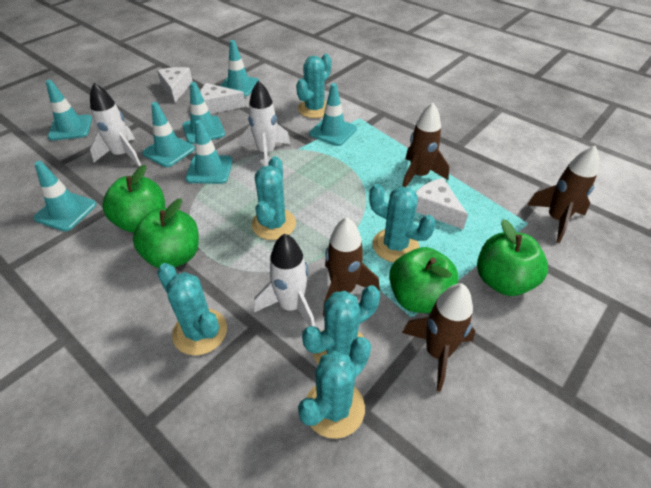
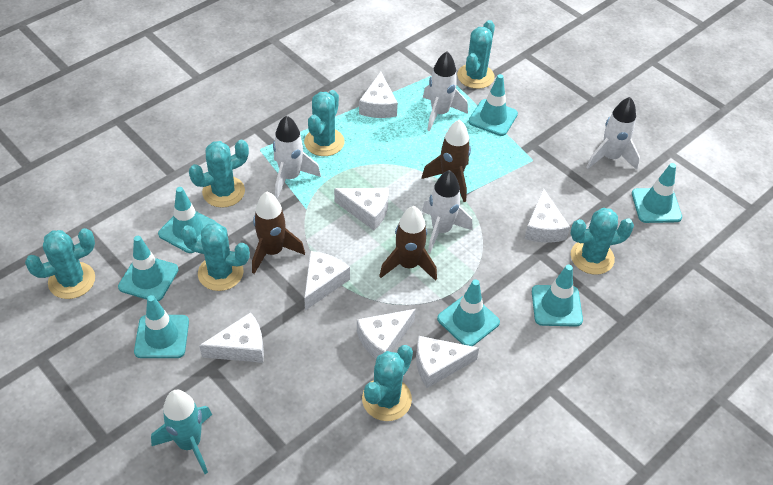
brown rocket: [323,217,380,316] [402,103,449,187] [402,284,475,392] [527,146,599,243] = 4 -> [252,192,305,274] [379,206,437,281] [421,119,471,202] = 3
green apple: [102,165,165,233] [133,199,199,268] [389,247,459,313] [477,219,548,296] = 4 -> none = 0
turquoise cactus: [157,263,227,356] [251,156,296,240] [296,54,331,118] [298,337,371,439] [302,285,380,364] [369,184,436,262] = 6 -> [25,228,95,299] [181,223,250,291] [189,140,249,208] [304,90,344,156] [362,345,413,421] [457,20,495,89] [570,208,634,275] = 7
turquoise rocket: none = 0 -> [151,390,212,474] = 1
white cheese: [157,67,193,103] [200,83,246,114] [415,178,468,229] = 3 -> [199,312,264,363] [304,251,350,311] [334,188,389,230] [357,309,416,359] [359,71,398,118] [416,336,479,388] [524,188,570,243] = 7
white rocket: [90,83,141,166] [242,80,290,166] [254,234,315,327] = 3 -> [273,115,321,198] [422,170,473,253] [423,51,468,132] [587,97,640,170] = 4

